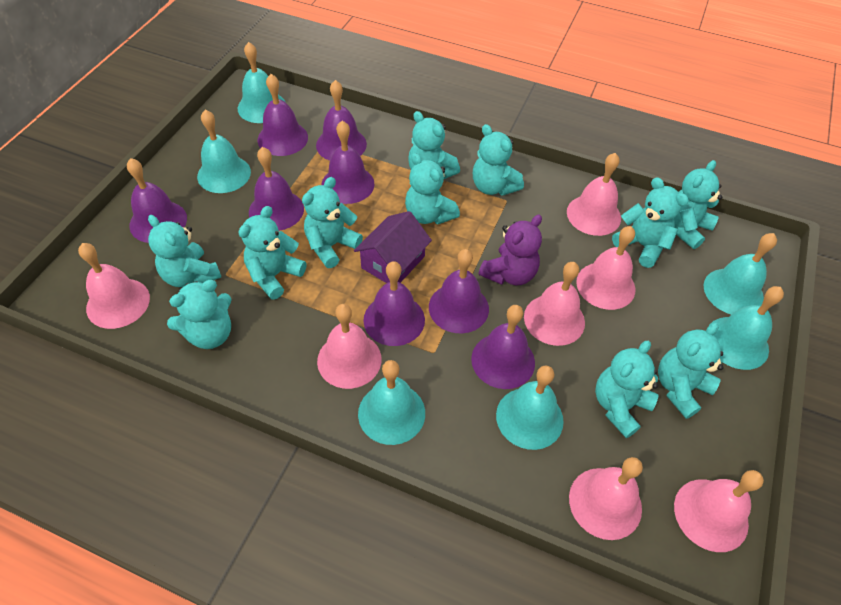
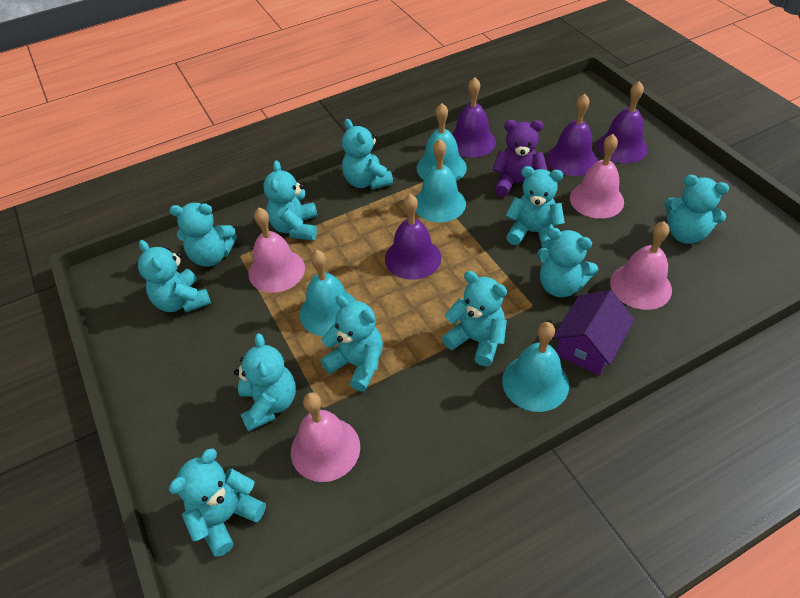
pink bell: [78,243,150,329] [317,304,382,389] [524,262,585,346] [567,153,621,236] [569,457,643,540] [576,226,635,310] [674,470,764,552] = 7 -> [248,208,305,292] [291,392,360,482] [570,134,624,219] [610,221,672,310] = 4
purple bell: [127,158,187,243] [249,147,304,231] [257,74,308,156] [316,80,367,161] [321,121,374,204] [363,261,425,346] [429,249,489,334] [471,305,535,389] = 8 -> [385,194,441,280] [452,77,496,158] [546,94,598,176] [597,81,648,163] = 4
turquoise bell: [197,110,251,193] [238,42,286,123] [358,360,425,445] [496,365,564,450] [704,233,777,315] [709,286,784,370] = 6 -> [300,250,356,336] [416,139,466,222] [417,103,467,181] [502,322,569,412] = 4

